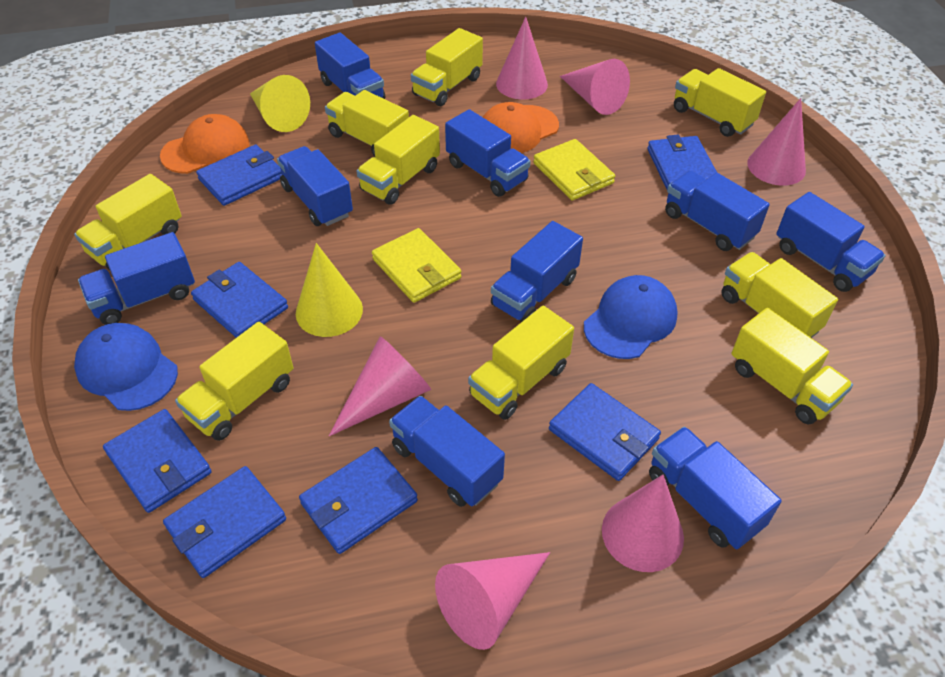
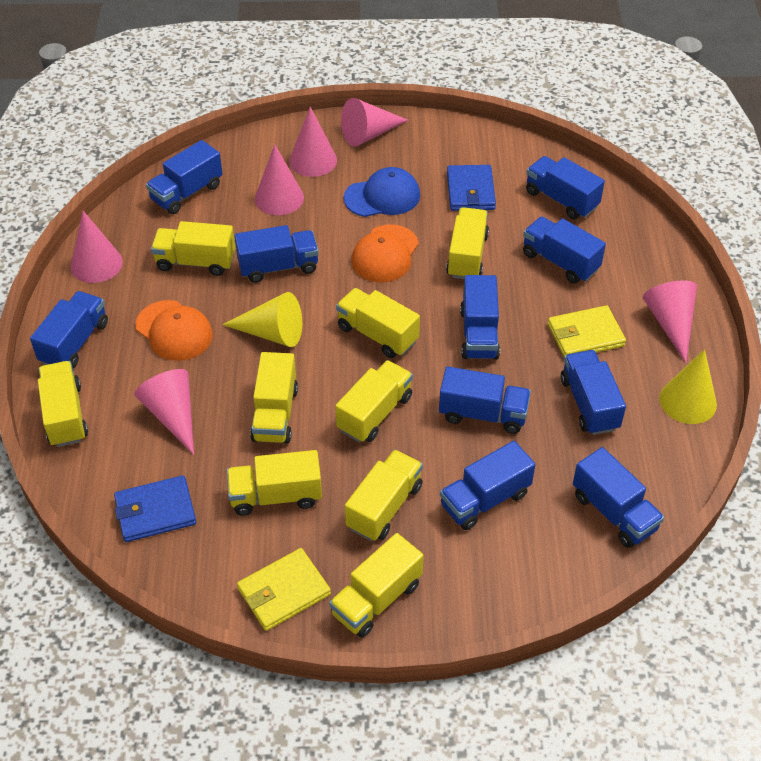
blue cap: [74,323,178,411] [584,275,678,359] = 2 -> [344,167,420,217] = 1
blue truck: [78,232,195,325] [277,146,353,226] [315,33,385,99] [389,396,505,507] [445,109,531,197] [491,221,583,322] [649,427,782,549] [665,170,770,251] [776,192,886,292] = 9 -> [30,291,108,368] [146,140,223,214] [235,225,319,283] [439,367,531,434] [440,441,536,530] [460,275,500,360] [523,217,606,284] [526,156,605,220] [561,350,626,435] [573,447,664,548] = 10
blue wallet: [103,409,212,513] [163,466,286,578] [191,262,288,338] [196,145,282,206] [299,447,418,554] [549,383,661,481] [647,135,717,189] = 7 -> [114,475,196,542] [447,165,496,211] = 2

